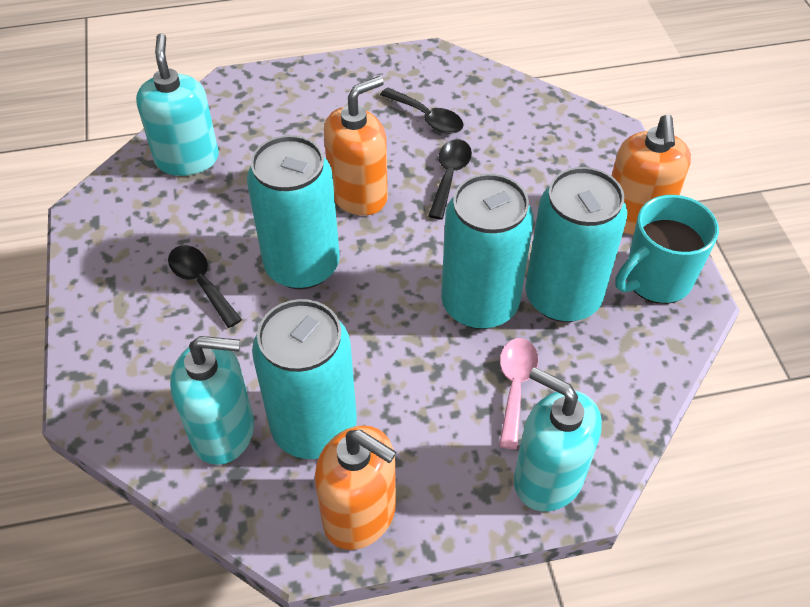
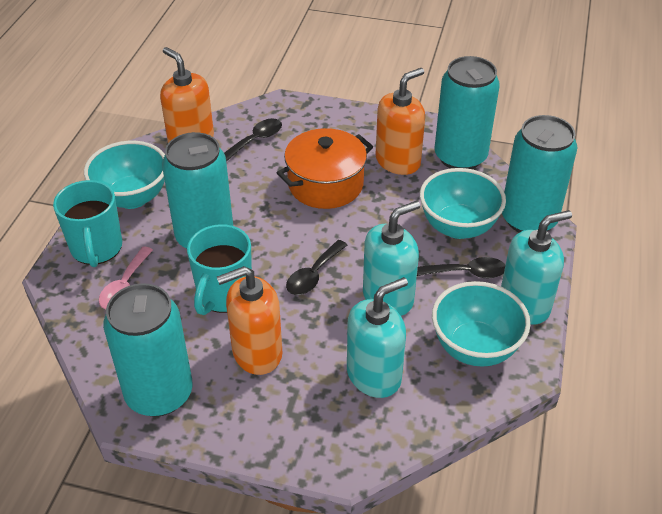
orange pot: none = 0 -> [277,128,373,209] = 1
turquoise bowl: none = 0 -> [84,141,165,209] [420,168,506,239] [432,281,530,367] = 3
turquoise mug: [615,195,719,304] = 1 -> [53,180,122,267] [187,224,252,315] = 2

